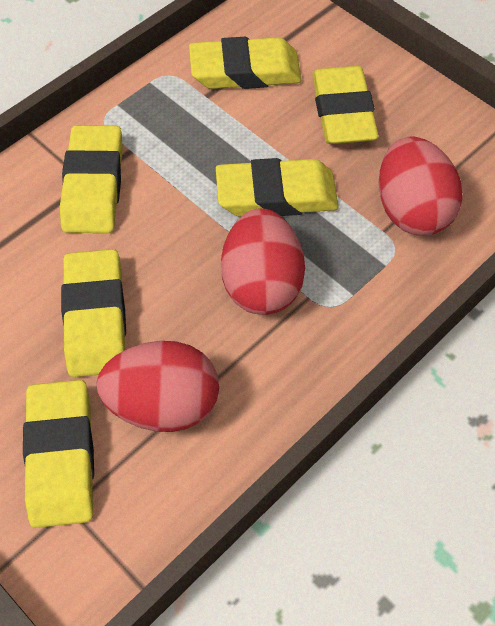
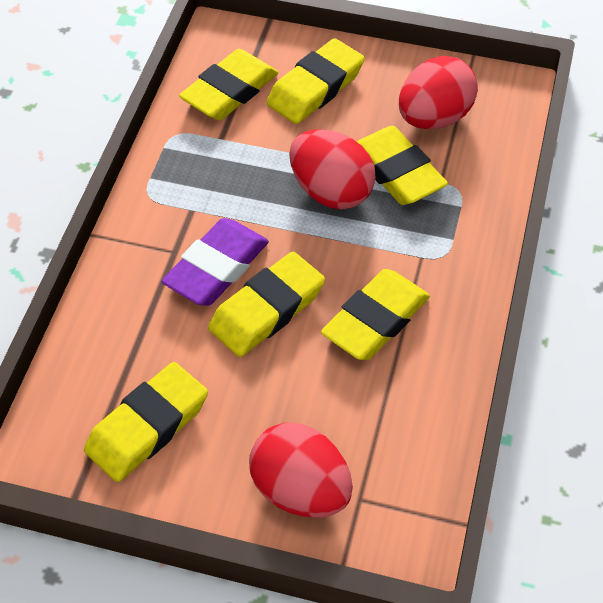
purple eraser: none = 0 -> [162,218,269,306] = 1

